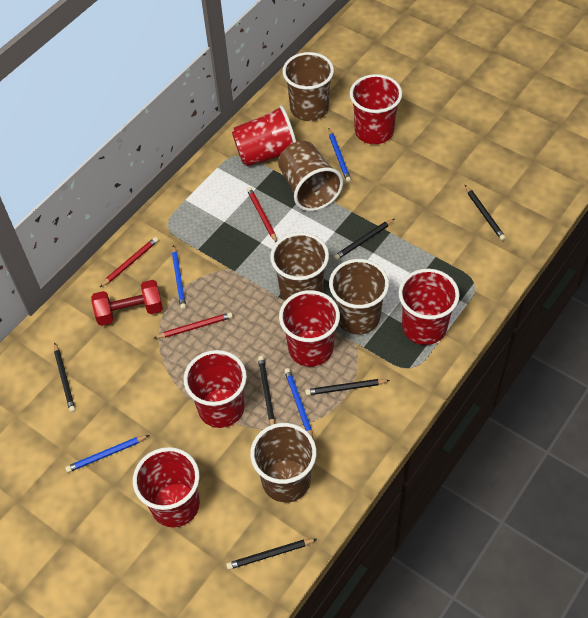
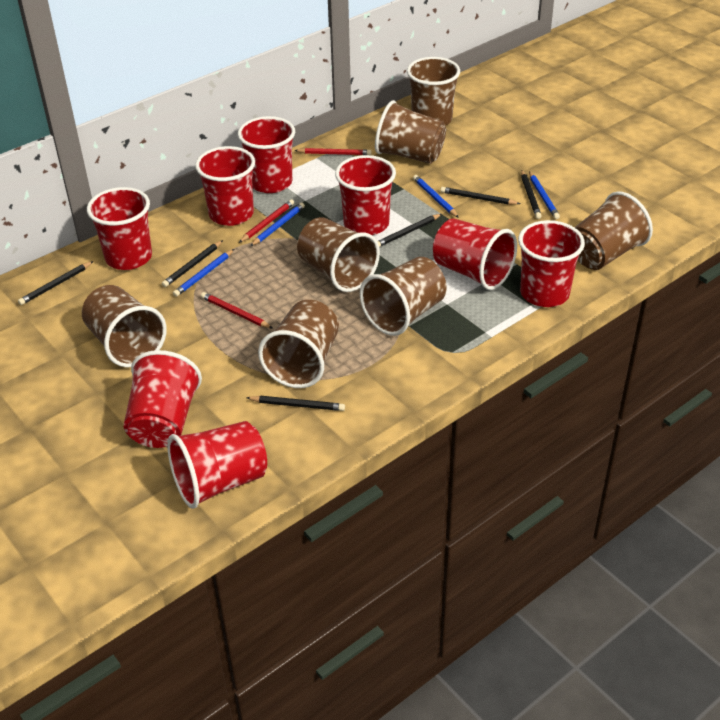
brown cup: [250,423,317,503] [270,232,329,301] [278,141,343,211] [282,52,334,121] [329,259,389,334] = 5 -> [82,285,167,368] [258,300,339,388] [297,217,380,292] [360,257,447,336] [375,100,446,164] [407,57,460,126] [575,191,653,270] = 7
red cup: [133,447,200,527] [183,350,247,428] [232,105,296,166] [279,290,340,367] [350,74,402,144] [398,269,460,345] = 6 -> [87,187,152,270] [124,350,202,448] [167,421,267,509] [195,146,255,226] [238,116,295,193] [335,155,396,235] [433,218,517,290] [518,220,585,307] = 8
red dumbbell: [91,280,163,326] = 1 -> none = 0

